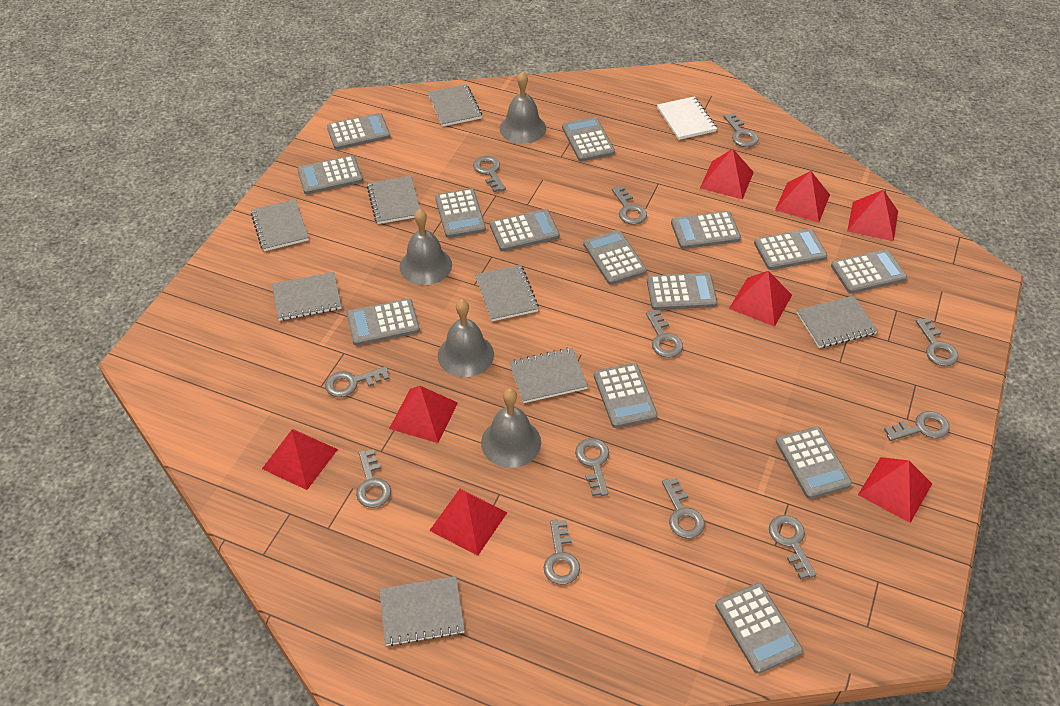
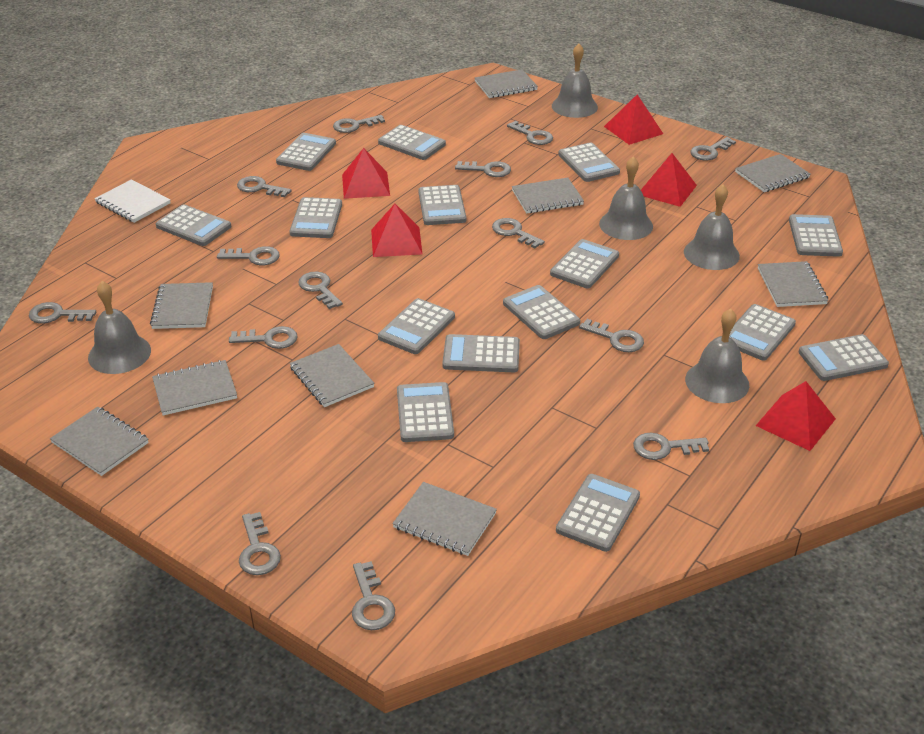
grey bell: [400,209,452,285] [438,299,494,377] [481,388,541,468] [500,71,546,144] = 4 -> [88,281,151,374] [552,44,598,118] [599,156,653,240] [684,184,740,270] [685,308,749,403] = 5
grey calculator: [297,155,363,194] [327,113,390,150] [347,299,420,346] [435,188,486,238] [490,209,560,251] [562,117,615,162] [583,230,647,285] [594,363,658,428] [647,273,717,310] [671,211,741,249] [715,583,803,674] [754,229,828,270] [776,427,852,499] [831,249,907,294] = 14 -> [156,204,231,246] [276,133,336,171] [290,197,342,238] [378,125,446,160] [378,298,455,354] [397,382,454,442] [418,185,466,225] [442,334,520,372] [503,285,580,339] [550,239,619,289] [556,474,640,552] [558,142,620,182] [729,304,796,361] [789,214,843,257] [798,334,889,381] = 15
grey key: [325,367,389,397] [356,449,391,508] [473,156,506,192] [543,520,580,585] [575,438,609,496] [612,186,647,225] [646,310,683,358] [662,478,705,539] [723,113,759,147] [769,515,816,579] [884,411,950,441] [916,318,958,366] = 12 -> [29,302,96,323] [217,246,280,265] [229,326,298,349] [237,176,292,197] [239,512,281,575] [298,272,343,309] [333,115,385,133] [352,561,395,630] [455,161,511,177] [492,218,545,248] [507,121,553,145] [579,319,644,352] [633,433,709,460] [690,137,736,161] = 14
grey notebook: [251,199,309,251] [272,272,342,321] [367,176,420,224] [379,576,465,646] [428,84,482,127] [475,265,539,321] [509,348,588,403] [797,296,878,348] = 8 -> [50,407,149,476] [150,282,213,329] [152,360,237,415] [290,344,374,407] [392,482,497,556] [475,69,538,98] [512,178,584,214] [735,154,811,192] [758,261,829,307] = 9
red pyramid: [262,429,338,490] [389,386,458,443] [429,489,508,556] [700,149,754,199] [729,271,792,327] [775,171,830,223] [847,190,898,241] [858,457,932,523] = 8 -> [342,148,390,199] [371,204,422,257] [604,95,663,145] [641,153,697,207] [756,381,836,451] = 5

